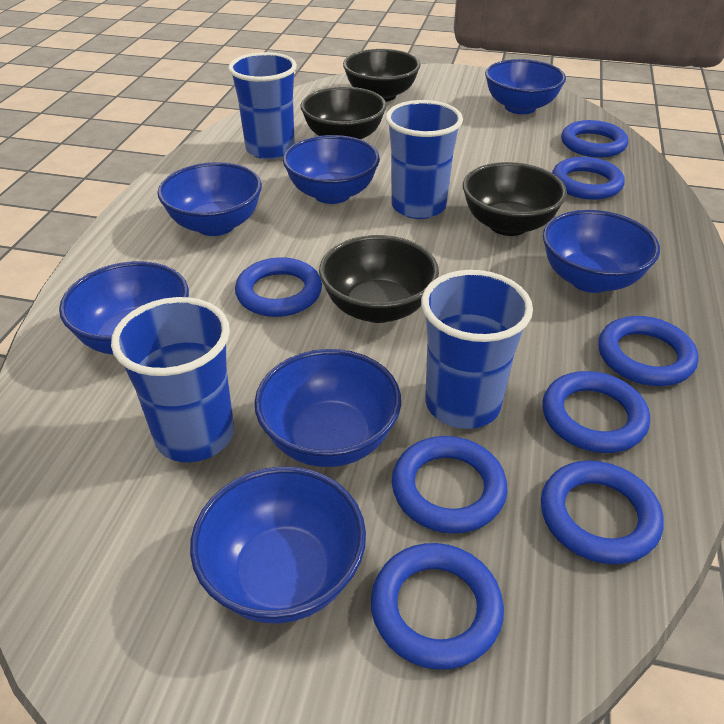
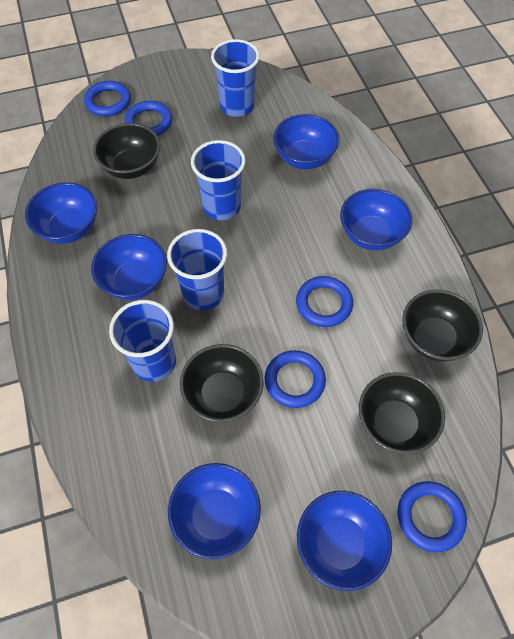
blue bowl: [59,261,189,355] [158,162,262,236] [190,466,366,623] [254,349,401,467] [283,135,380,204] [485,59,566,114] [543,210,660,293] = 7 -> [25,182,97,244] [91,234,167,300] [168,463,261,559] [273,114,339,169] [297,491,392,591] [340,189,413,251] = 6
blue ring: [235,257,322,317] [371,543,504,670] [392,436,508,534] [541,460,663,565] [543,371,650,453] [552,157,625,200] [561,120,628,158] [598,316,699,386] = 8 -> [84,81,131,116] [125,101,172,136] [265,350,326,408] [296,276,353,327] [397,481,467,552] = 5

